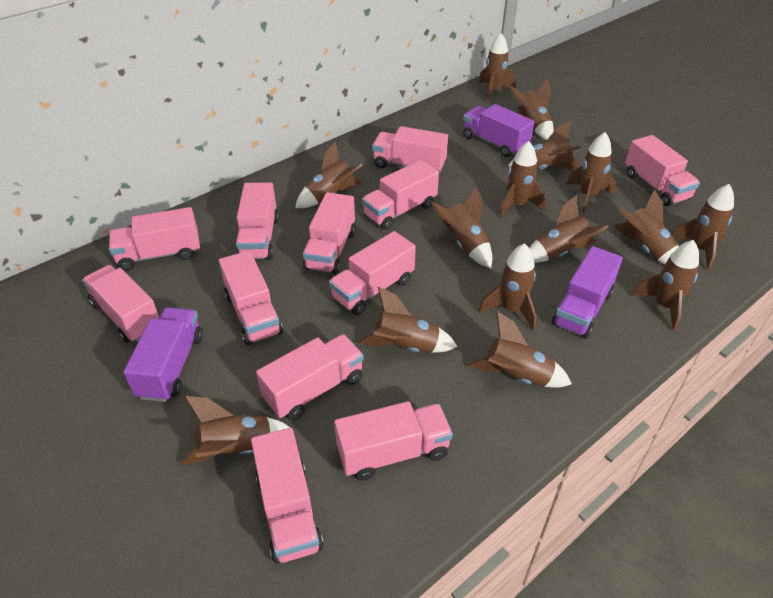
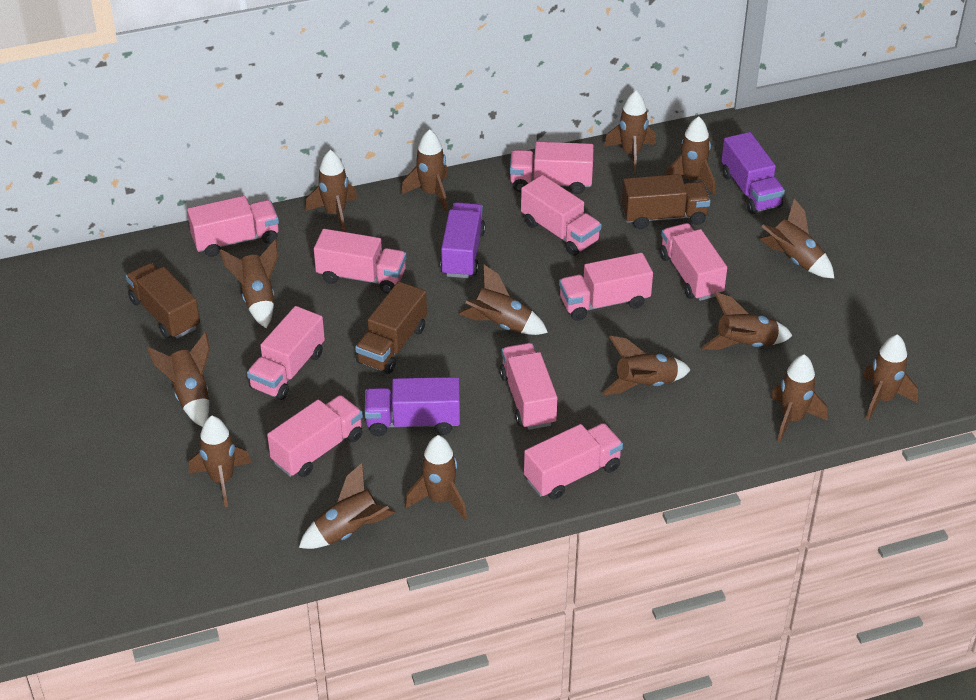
brown truck: none = 0 -> [126,263,200,339] [355,281,427,374] [622,174,710,229] = 3
pink truck: [82,265,159,343] [109,207,200,271] [219,251,283,345] [236,182,279,260] [251,428,324,564] [256,334,364,420] [303,192,355,275] [329,231,416,315] [334,401,453,481] [362,160,439,230] [372,126,448,173] [625,135,700,206] = 12 -> [187,196,279,257] [247,306,325,400] [267,395,363,477] [314,229,406,294] [499,343,557,430] [510,142,594,194] [521,175,602,256] [524,423,623,500] [559,253,653,321] [660,223,727,301] = 10

